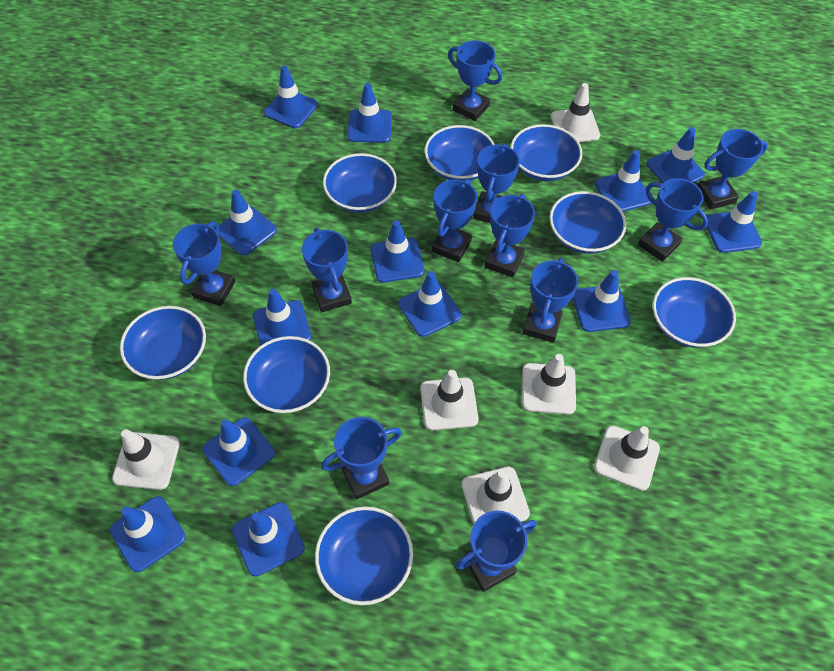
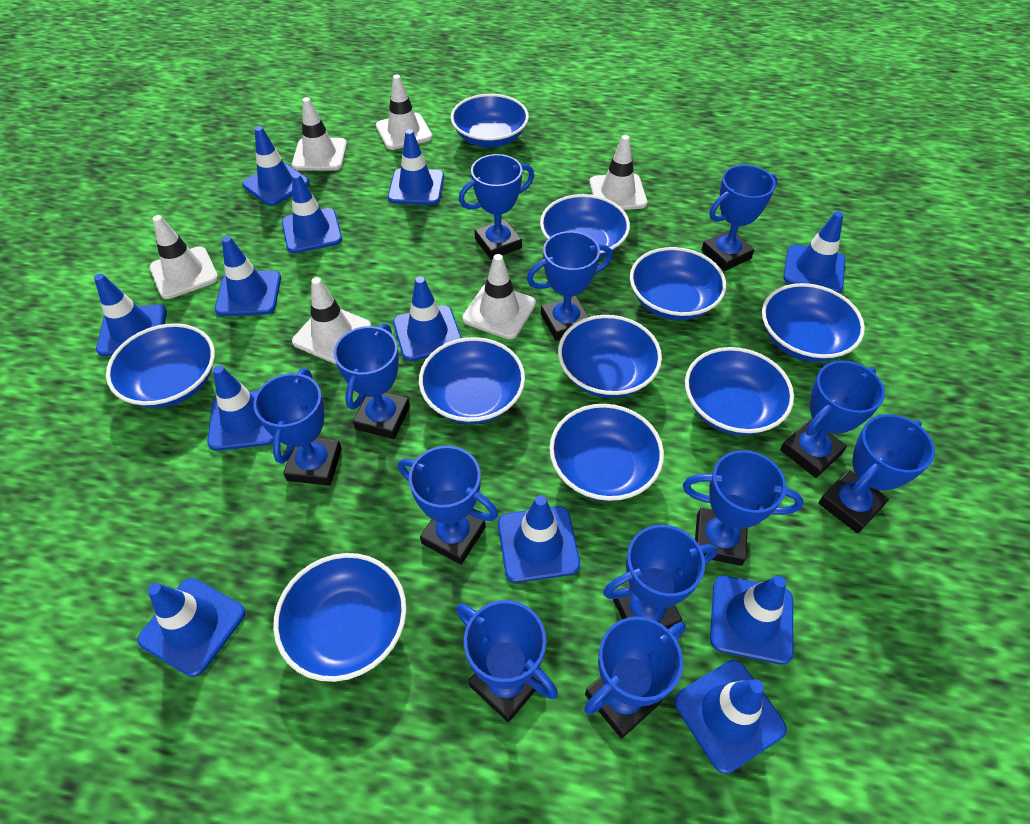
blue bowl: [120,306,206,380] [243,336,330,413] [315,506,413,605] [323,153,397,213] [425,125,495,181] [511,124,582,181] [550,191,626,254] [653,277,736,348] = 8 -> [106,323,215,408] [273,553,407,682] [419,337,525,424] [451,94,529,147] [540,194,630,259] [549,404,664,501] [558,315,662,398] [630,247,726,320] [685,347,794,435] [762,283,865,362] = 10
blue traffic cone: [110,496,186,572] [203,418,275,486] [219,190,277,256] [232,502,305,577] [253,289,311,346] [264,65,318,128] [347,83,392,143] [371,220,424,283] [398,271,461,337] [573,270,631,332] [595,150,651,212] [647,127,705,183] [706,191,762,253] = 13 -> [94,274,167,356] [137,578,245,677] [207,365,274,451] [215,236,281,316] [242,126,310,206] [282,173,342,253] [388,129,444,205] [393,276,462,361] [498,495,580,583] [674,660,787,774] [710,575,793,665] [783,211,845,293] = 12
blue trophy: [173,221,235,306] [302,228,352,312] [321,417,402,500] [432,179,477,262] [448,41,502,121] [456,510,536,592] [473,143,520,223] [484,194,535,278] [522,257,578,343] [638,178,708,262] [697,129,768,210] = 11 -> [253,368,342,486] [334,323,410,439] [398,446,498,565] [456,600,558,722] [459,154,534,260] [527,231,612,341] [584,616,686,738] [603,525,717,629] [683,450,804,566] [701,165,778,271] [780,361,885,478] [818,414,935,533] = 12

